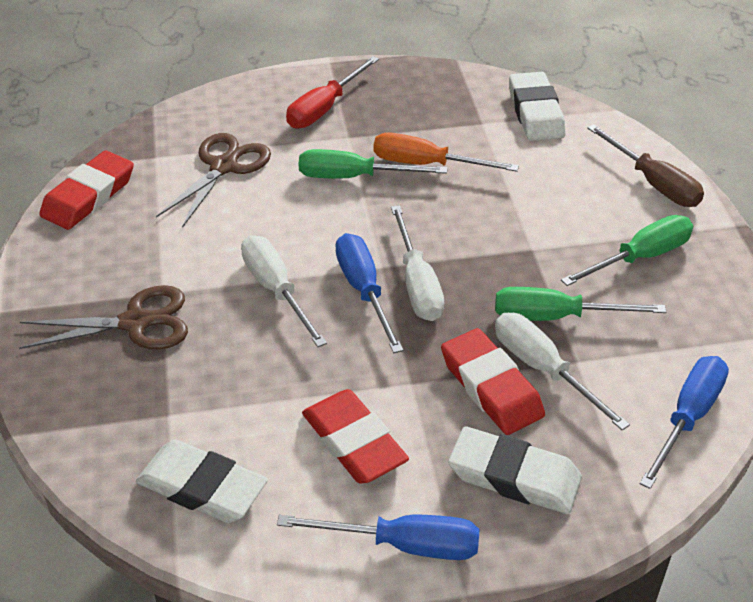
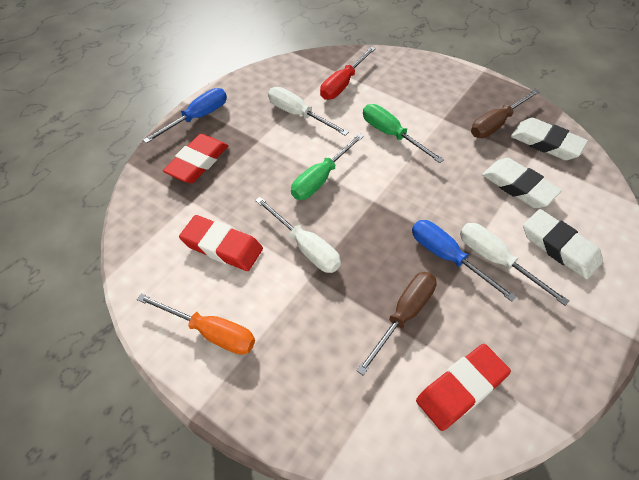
blue screwdriver: [277,515,479,560] [335,233,403,353] [640,356,729,489] = 3 -> [143,88,227,144] [412,220,516,302] = 2
brown scissors: [19,285,188,349] [156,133,271,228] = 2 -> none = 0
brown screwdriver: [587,124,704,207] = 1 -> [356,272,437,375] [471,89,540,138] = 2
green screwdriver: [299,149,447,179] [495,287,666,321] [561,215,693,286] = 3 -> [291,133,364,200] [363,104,444,163] = 2

